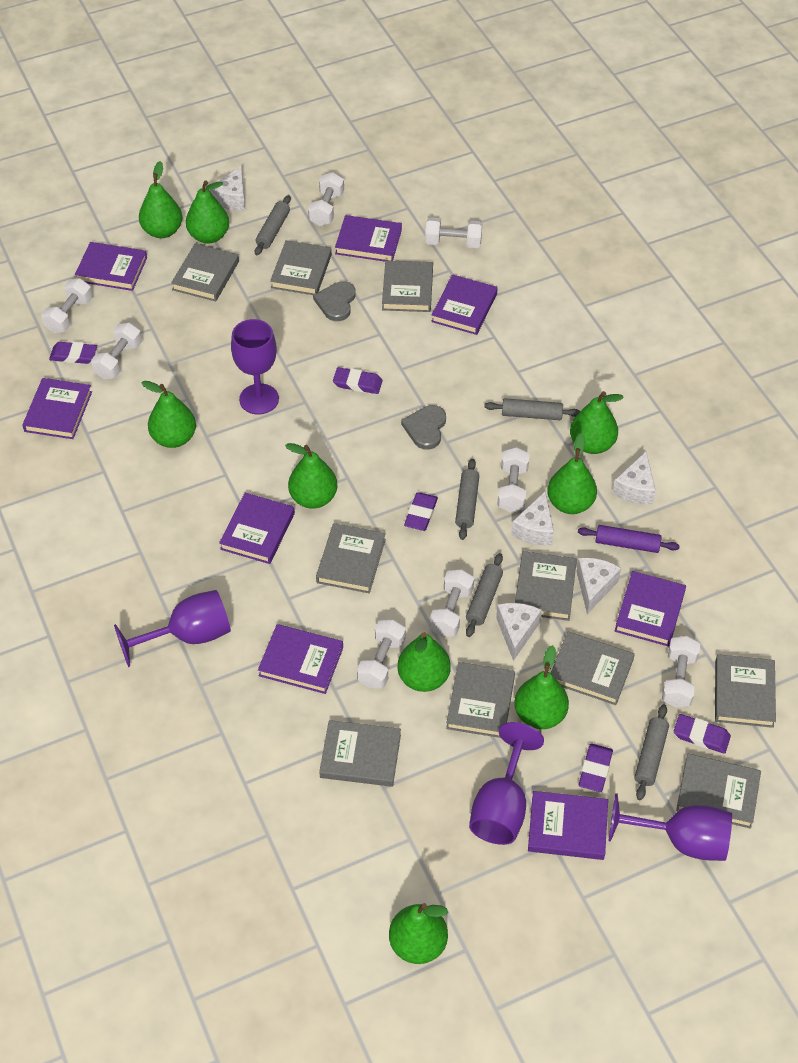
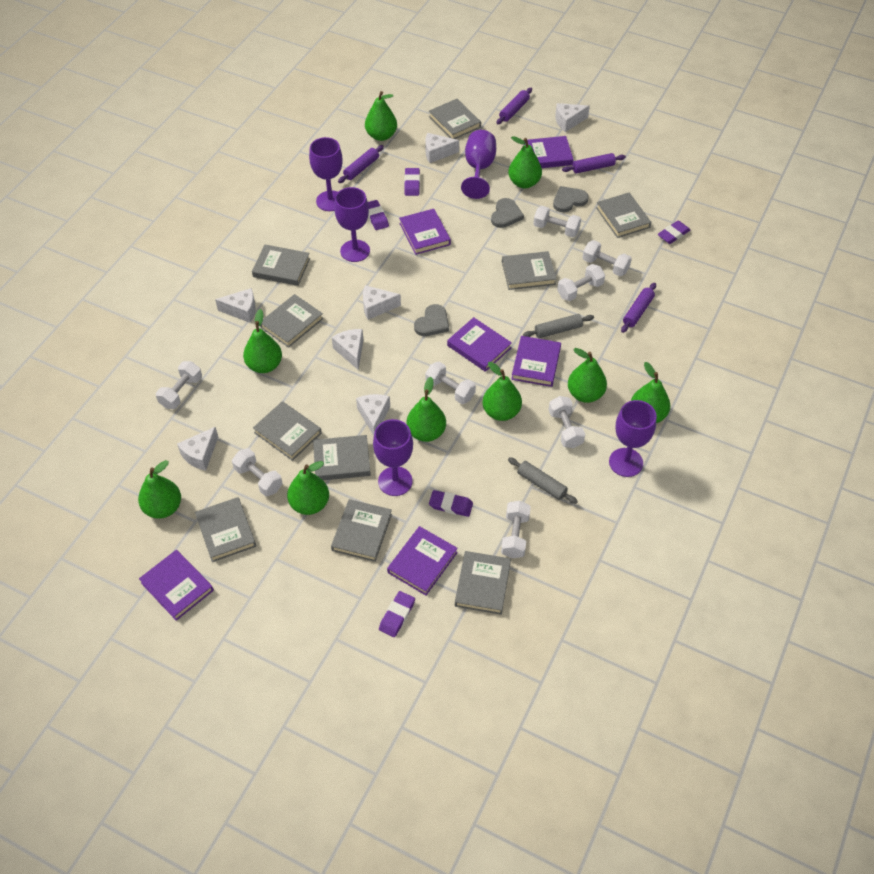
grey heart: [313,281,356,321] [401,405,446,450] = 2 -> [414,304,449,336] [491,198,524,228] [553,186,589,212] = 3
grey rolling pin: [255,195,291,255] [455,459,479,540] [466,553,503,637] [484,398,580,420] [634,704,669,800] = 5 -> [508,457,578,504] [523,314,594,338] = 2
purple book: [23,378,92,439] [75,242,147,291] [219,493,295,564] [258,624,343,694] [335,215,402,261] [431,275,497,335] [528,791,608,860] [615,571,686,647] = 8 -> [139,550,214,621] [387,526,458,595] [399,209,451,255] [447,317,512,372] [511,336,561,387] [523,136,574,168] = 6
purple goblet: [114,590,231,667] [231,319,279,415] [469,722,544,845] [609,793,732,861] = 4 -> [309,137,343,211] [334,187,370,262] [373,419,413,496] [461,130,496,199] [609,400,657,477] = 5
purple rolling pin: [578,525,680,553] = 1 -> [338,145,384,183] [496,88,532,124] [562,153,626,173] [621,283,656,333] = 4
white cheese: [210,166,245,210] [496,603,542,661] [511,491,554,545] [576,558,621,614] [612,452,656,504] = 5 -> [177,427,218,471] [215,288,256,323] [332,329,363,370] [356,394,390,435] [363,285,401,320] [425,133,459,163] [555,103,590,132] = 7

